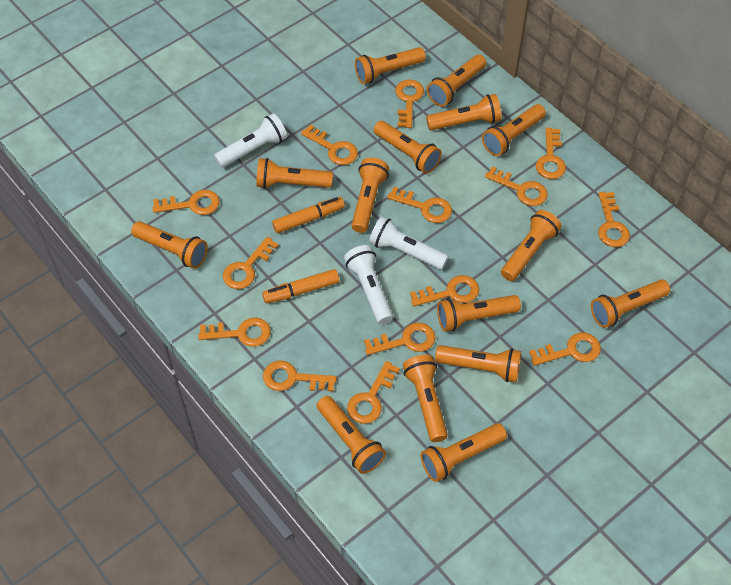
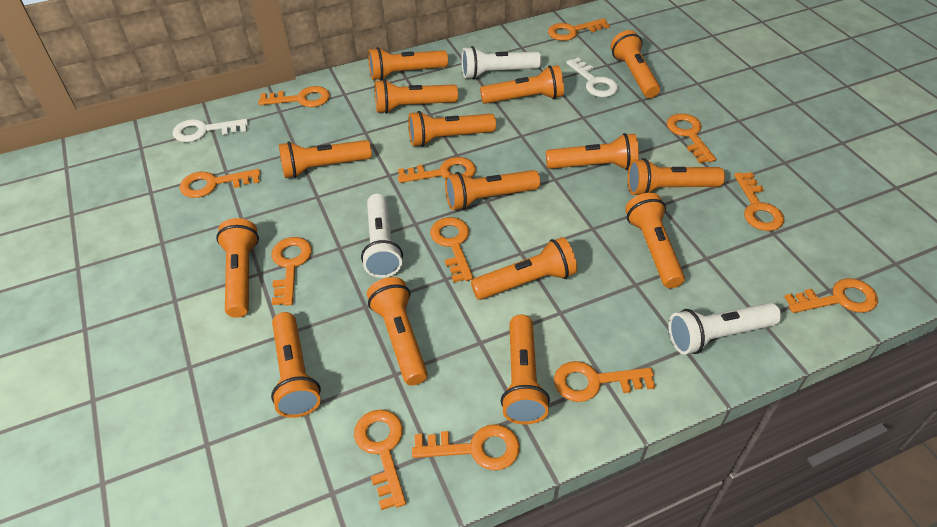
orange key: [152,190,220,215] [198,318,271,347] [223,237,279,289] [263,361,337,392] [301,125,358,165] [347,361,400,424] [364,323,436,355] [387,187,452,223] [395,80,424,128] [410,275,479,306] [485,166,548,206] [529,333,601,366] [536,128,566,179] [598,192,630,247] = 14 -> [179,169,260,198] [258,86,330,107] [271,237,312,306] [354,410,406,510] [398,157,476,183] [412,424,520,470] [430,217,473,282] [548,18,610,41] [554,361,655,402] [667,113,716,163] [734,172,784,231] [784,278,878,313] = 12
orange marker: [262,269,339,303] [272,197,345,233] = 2 -> none = 0
white key: none = 0 -> [173,119,248,142] [566,57,618,97] = 2

